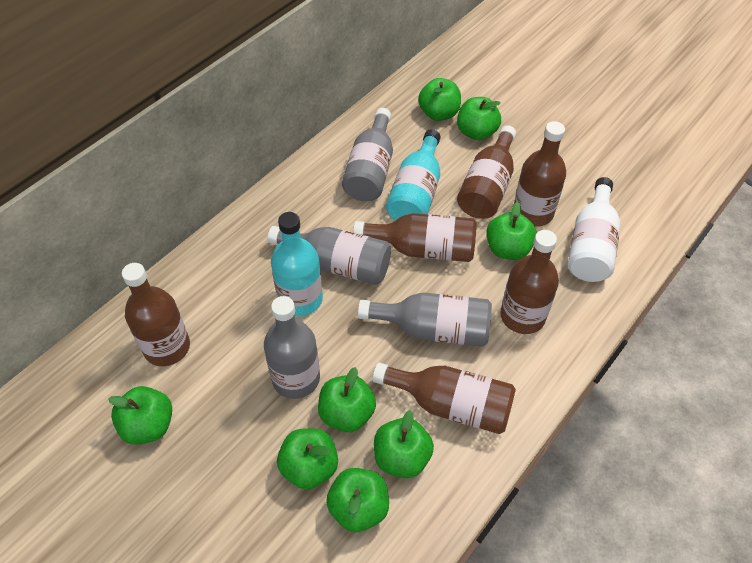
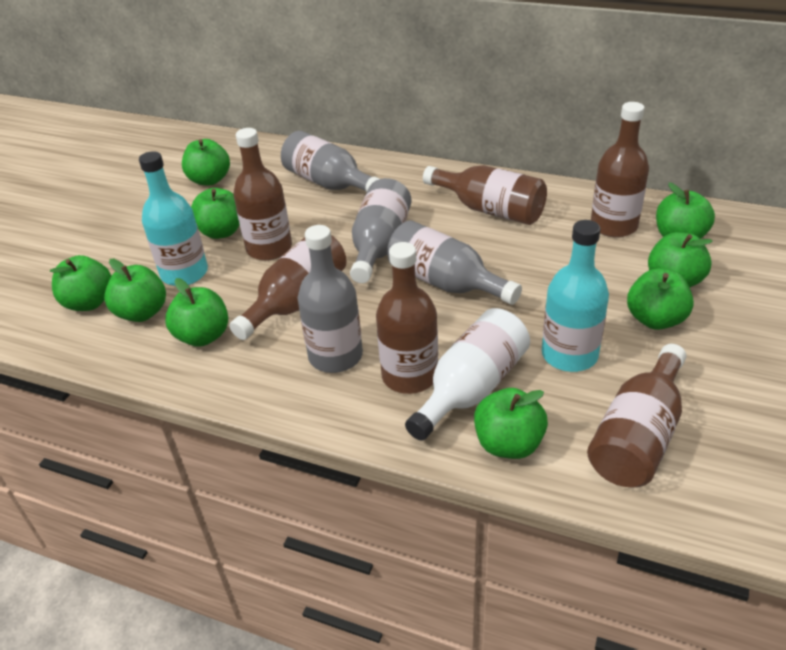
green apple: [108,386,172,445] [277,428,338,490] [318,367,376,432] [326,468,389,532] [374,410,434,478] [418,78,461,121] [457,97,501,140] [487,202,537,260] = 8 -> [50,255,111,311] [104,259,166,322] [165,278,228,347] [182,139,230,186] [191,188,240,239] [474,388,548,459] [627,269,694,330] [648,232,713,288] [656,183,715,239] = 9

